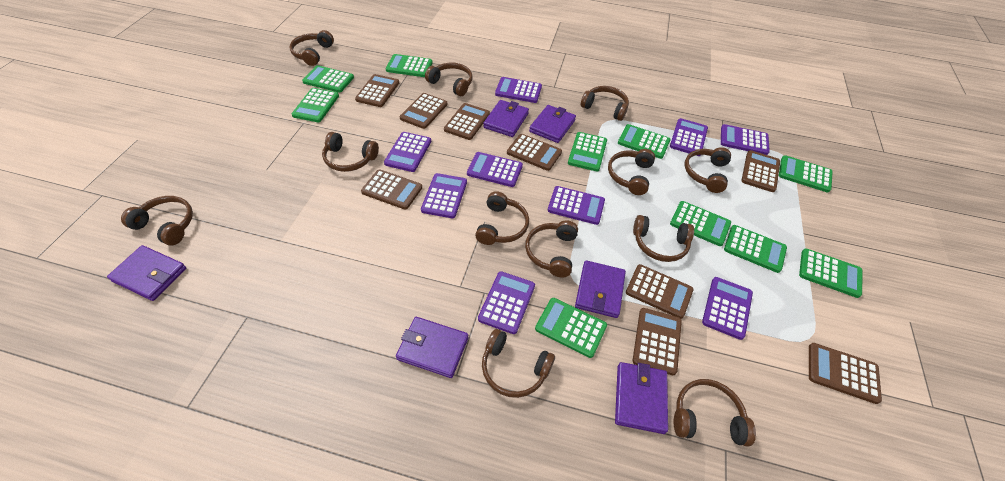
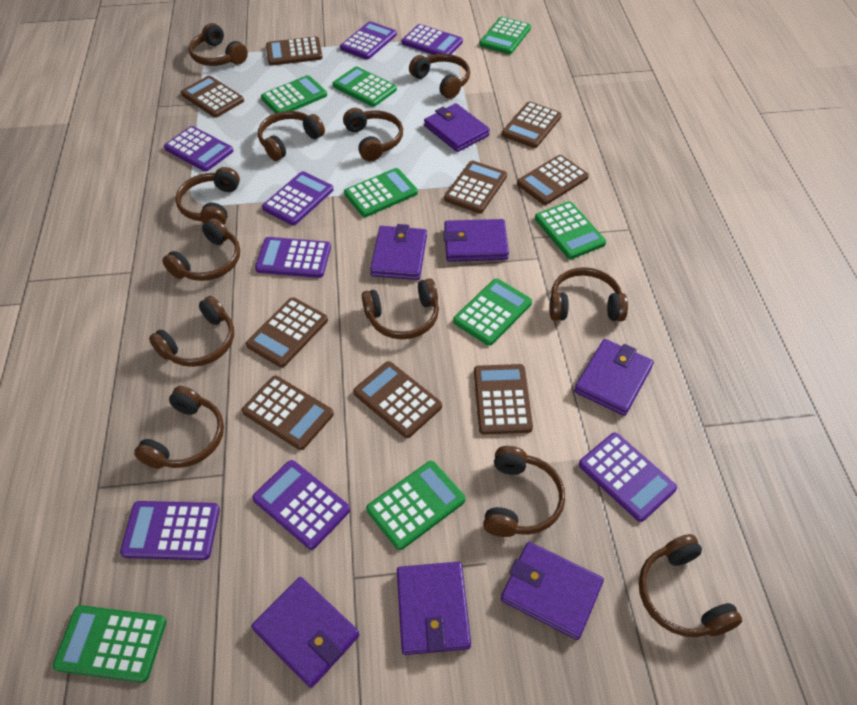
green calculator: [292,88,339,122] [302,65,354,93] [386,54,433,77] [535,298,607,358] [568,132,607,171] [618,124,671,159] [670,201,731,246] [724,225,787,273] [779,155,833,193] [799,248,863,298] = 10 -> [53,605,166,683] [261,75,327,113] [333,66,397,107] [344,168,418,217] [366,461,466,550] [453,278,532,346] [479,17,531,54] [535,201,606,259] = 8
purple calculator: [384,132,431,172] [421,173,467,218] [467,152,523,187] [478,271,535,334] [495,77,542,103] [548,186,605,225] [670,118,708,156] [702,277,753,340] [721,124,770,155] = 9 -> [120,501,220,560] [164,126,233,172] [252,460,350,550] [255,237,331,278] [262,171,334,225] [340,21,397,60] [402,24,463,55] [579,433,677,522] = 8
purple wallet: [107,245,186,301] [396,317,469,378] [483,100,529,137] [529,105,576,143] [575,260,626,318] [615,362,668,434] = 6 -> [251,577,360,688] [370,224,427,280] [397,562,471,655] [424,103,490,152] [444,219,509,261] [501,542,604,640] [574,339,654,416] = 7

